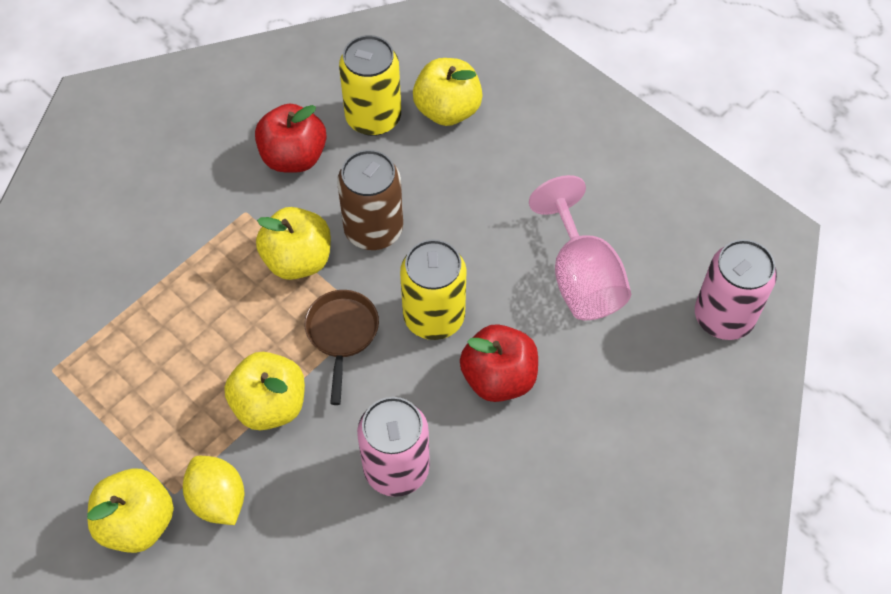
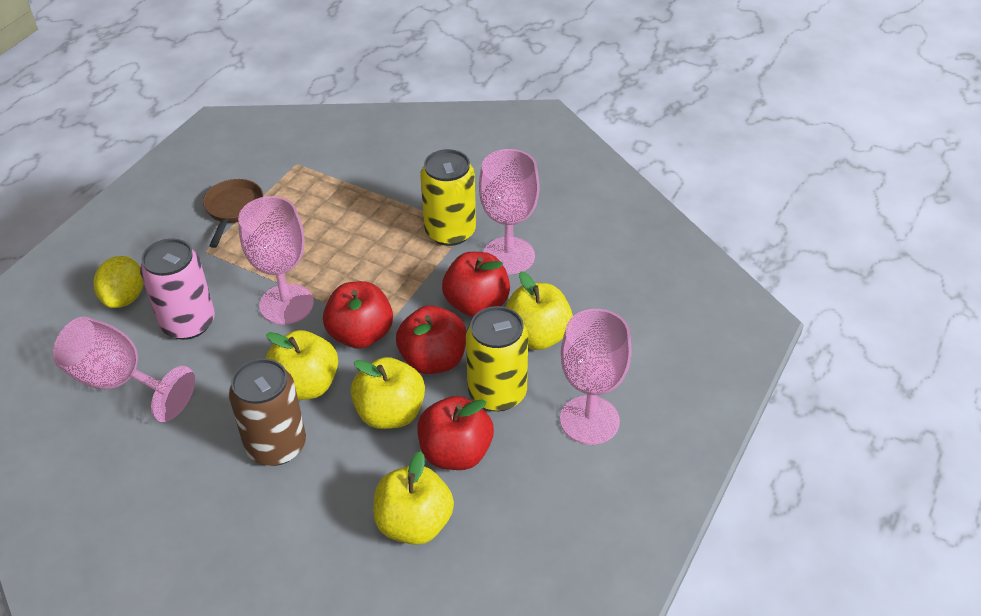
pink can: [357,397,430,497] [695,239,777,340] = 2 -> [140,238,215,340] = 1
pink goblet: [529,175,631,320] = 1 -> [53,316,195,422] [238,196,314,325] [479,149,539,275] [560,309,632,445] = 4
red apple: [255,104,326,173] [460,324,538,402] = 2 -> [323,281,393,349] [396,305,466,374] [417,396,494,470] [442,252,510,317] = 4

